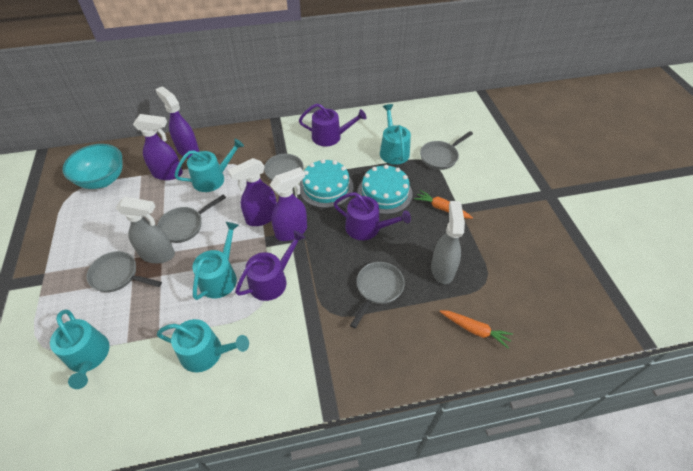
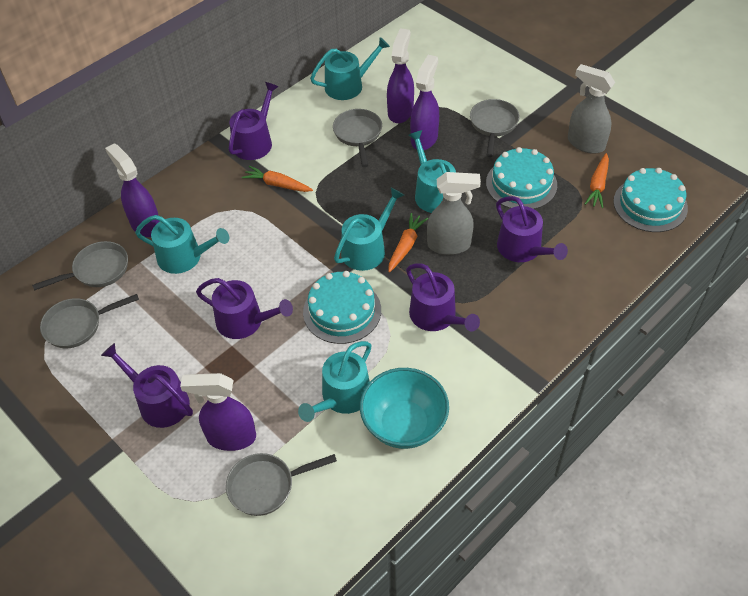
orange carrot: [414,190,473,219] [440,310,513,349] = 2 -> [242,166,313,192] [388,213,428,273] [585,153,609,208] = 3
purple watering can: [235,230,306,301] [299,103,366,146] [333,192,411,240] = 3 -> [101,343,193,428] [196,278,293,339] [229,82,279,160] [406,263,480,332] [496,196,568,262] = 5
turquoise cake: [299,159,354,208] [357,164,413,214] = 2 -> [303,271,381,344] [486,147,557,209] [613,168,688,232] = 3

